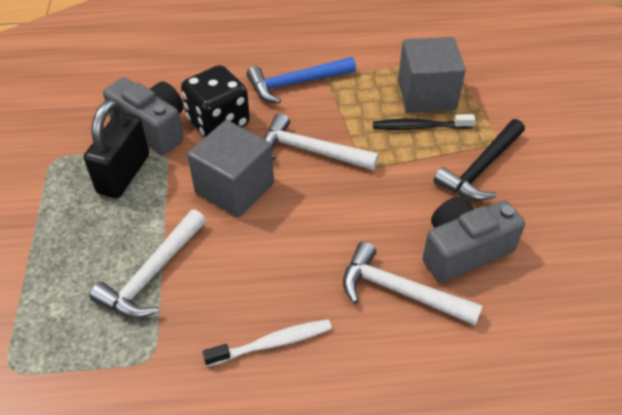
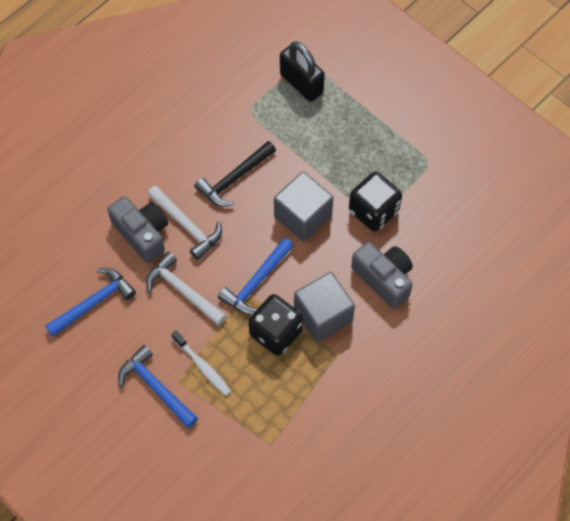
black dice: [181,65,250,137] = 1 -> [248,294,303,356] [349,172,402,231] = 2
black toothbrush: [373,114,476,130] = 1 -> none = 0
blue hammer: [246,57,356,104] = 1 -> [45,268,136,337] [118,345,198,428] [218,238,294,315] = 3
white hammer: [90,209,206,319] [264,113,379,170] [343,241,483,325] = 3 -> [146,252,227,326] [147,186,222,260] = 2

